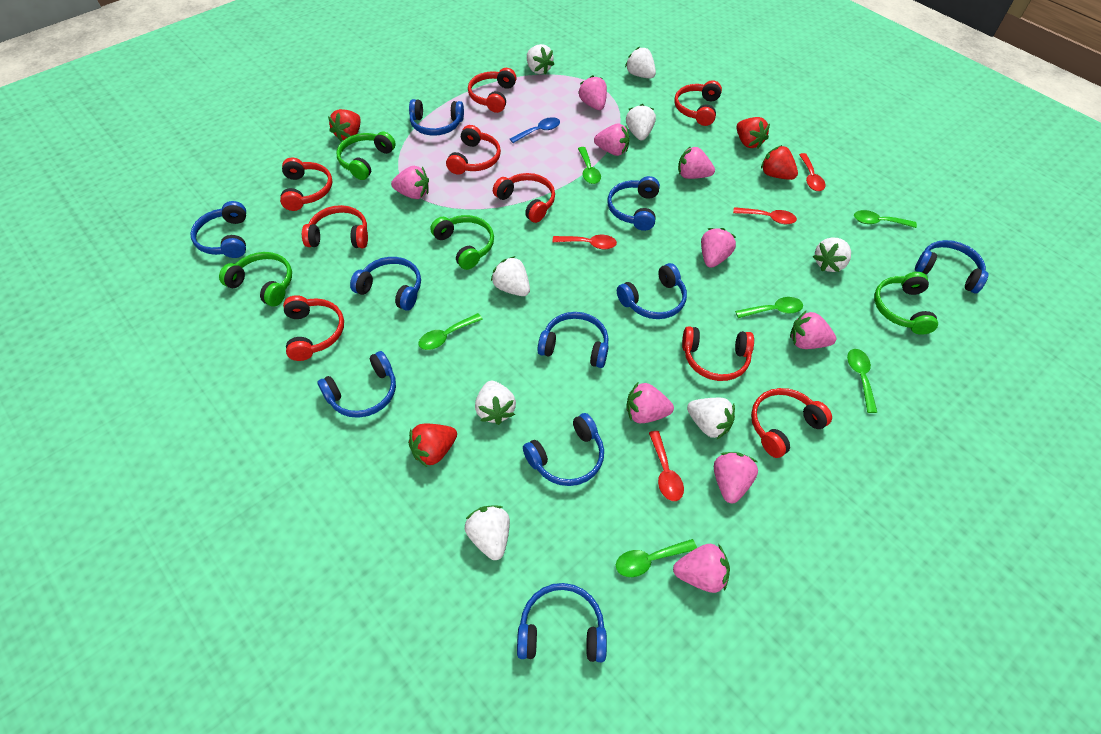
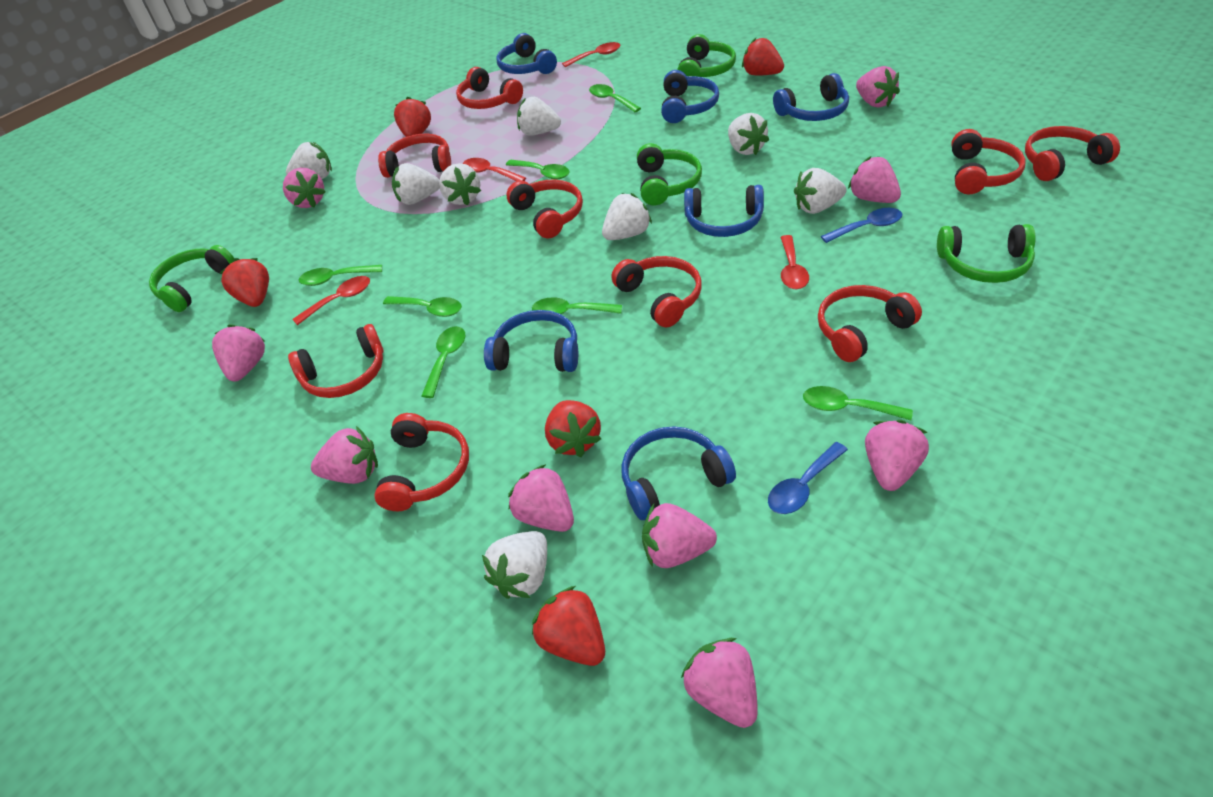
blue headphones: [190,201,246,258] [317,351,396,418] [350,257,421,311] [409,99,464,136] [517,583,607,662] [523,413,604,486] [537,312,609,368] [608,176,660,231] [617,263,687,319] [915,240,989,293] = 10 -> [484,310,578,372] [496,33,557,74] [621,426,736,520] [661,70,719,123] [684,185,764,237] [773,73,849,121] = 6
blue spoon: [510,117,560,143] = 1 -> [768,442,848,514] [821,208,902,243] = 2
green spoon: [418,313,483,350] [578,147,601,184] [616,539,697,577] [735,297,803,318] [847,349,877,413] [854,210,917,228] = 6 -> [299,265,382,286] [383,296,462,317] [421,326,465,398] [506,160,570,179] [532,297,622,314] [589,84,641,112] [803,386,913,420] = 7
red strawberry: [328,109,361,141] [408,424,457,467] [736,117,770,149] [761,145,798,180] = 4 -> [220,258,269,307] [394,96,431,137] [532,586,605,666] [545,400,601,457] [742,38,784,75] = 5

